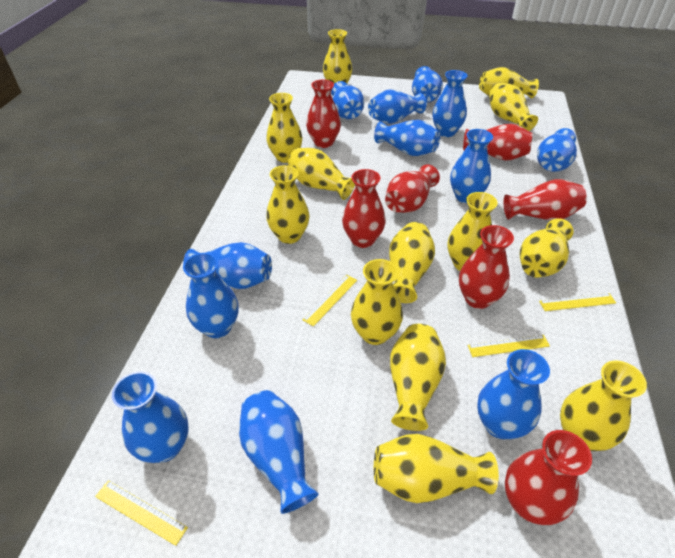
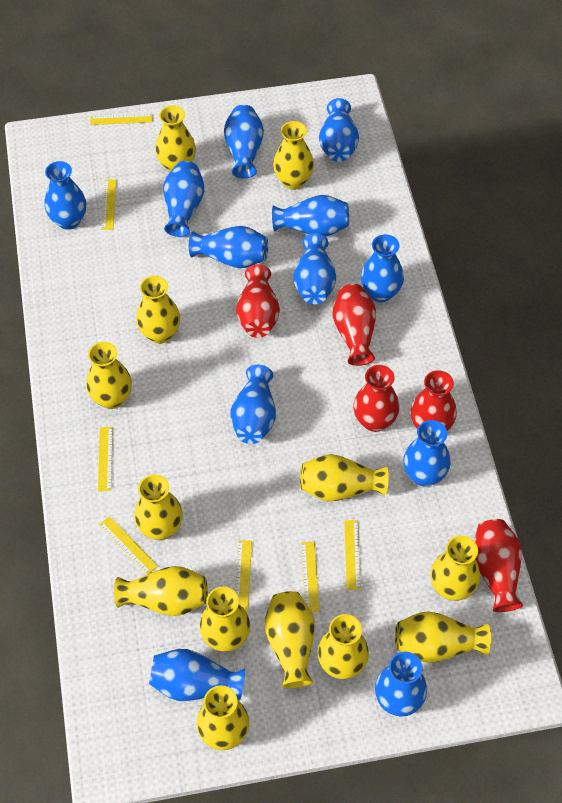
red vase: [306,79,341,148] [342,169,386,248] [385,164,440,213] [459,225,514,309] [463,124,533,161] [504,179,587,220] [505,430,592,525] = 7 -> [236,264,280,338] [333,284,376,366] [353,365,399,432] [410,370,457,431] [474,519,523,612] = 5
yellow ruler: [95,480,188,546] [303,275,357,327] [468,335,550,357] [539,293,616,311] = 4 -> [90,114,152,125] [98,427,113,491] [99,516,158,575] [102,179,116,230] [235,540,252,612] [301,542,320,613] [344,520,360,590] = 7

